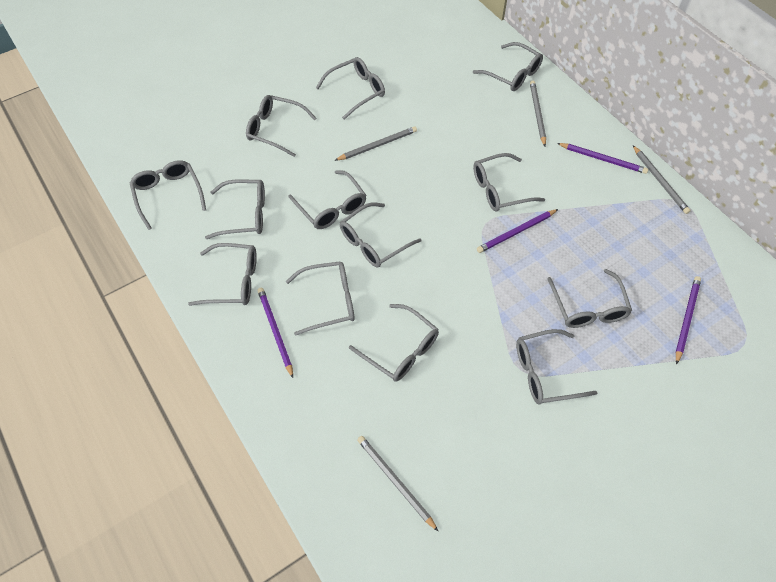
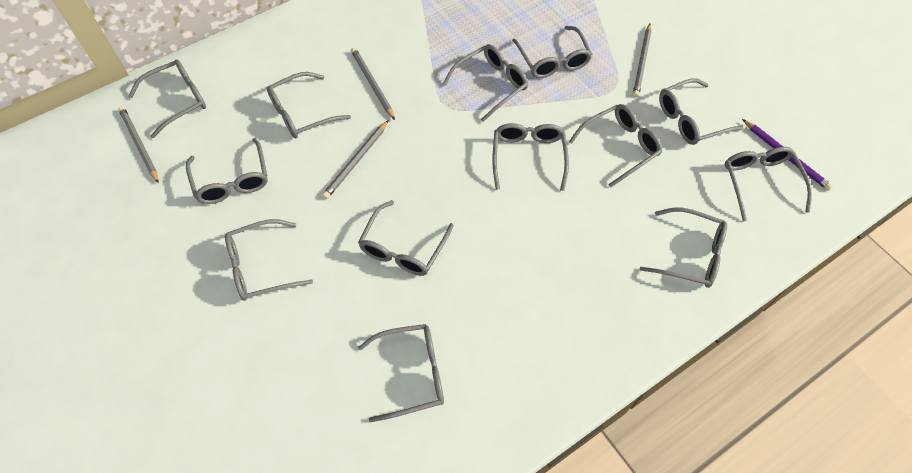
purple pencil: [257,288,293,378] [477,209,558,253] [557,143,648,174] [676,276,701,365] = 4 -> [742,119,833,191] = 1

